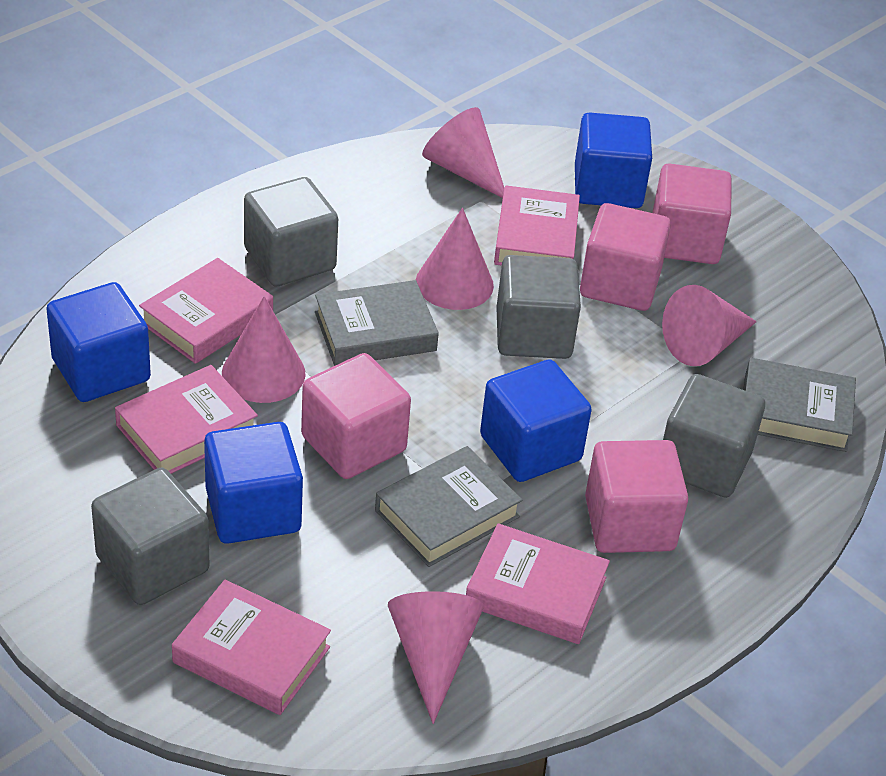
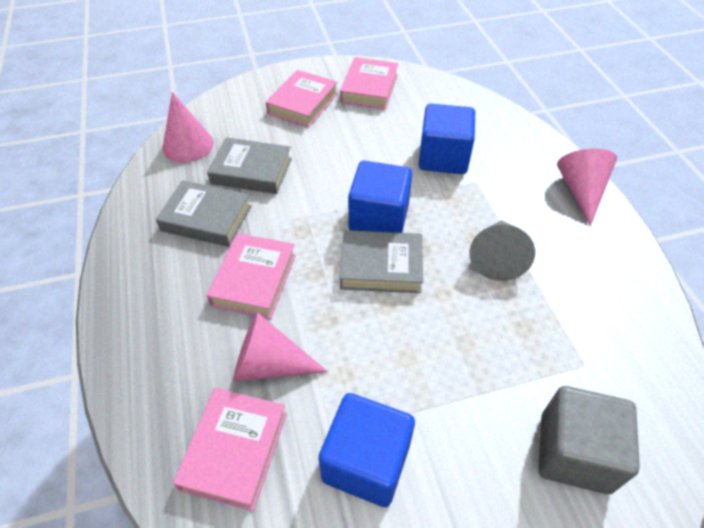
blue cube: [46,282,151,402] [204,422,303,544] [480,359,592,482] [575,112,652,208] = 4 -> [318,393,415,507] [348,161,412,233] [418,104,475,174] = 3
grey cone: none = 0 -> [469,220,535,281] = 1
grey cube: [91,468,210,605] [244,177,338,286] [496,255,581,359] [663,374,765,498] = 4 -> [539,386,640,494] = 1
pink book: [115,365,258,474] [139,258,273,364] [172,580,331,715] [466,523,610,644] [494,185,580,266] = 5 -> [173,388,287,511] [207,233,296,319] [266,70,338,128] [340,57,399,109] = 4
pink cone: [222,296,306,403] [388,591,484,724] [416,208,494,310] [422,107,504,198] [662,285,757,366] = 5 -> [163,92,214,162] [233,312,328,382] [557,149,617,226] = 3
pink cube: [301,353,411,479] [580,203,671,311] [585,440,688,553] [652,163,732,264] = 4 -> none = 0

